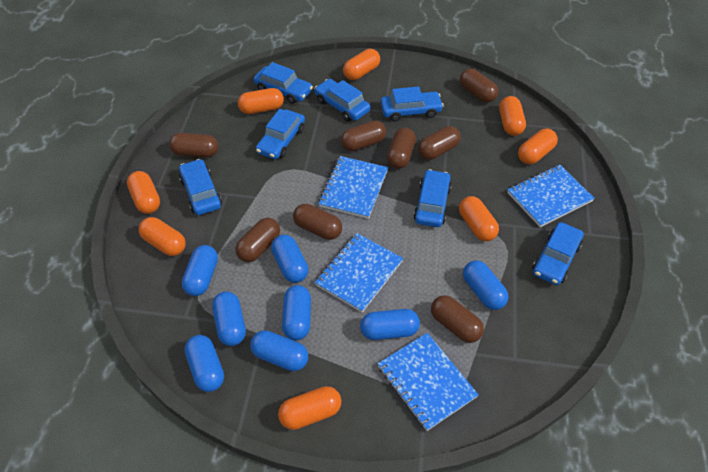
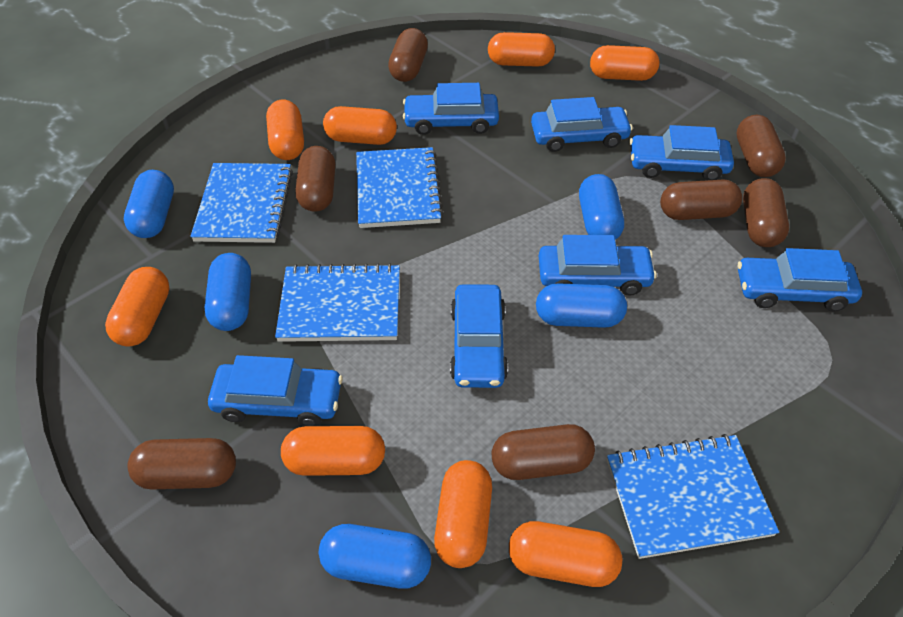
blue capsule: [182,245,218,296] [184,335,224,392] [212,291,246,346] [250,330,308,371] [271,235,308,283] [282,285,311,340] [360,309,420,340] [463,261,508,310] = 8 -> [124,170,174,238] [205,253,251,331] [319,524,431,589] [536,283,627,328] [579,174,624,240] = 5
brown capsule: [169,133,218,158] [235,218,280,262] [293,204,342,240] [341,120,386,151] [387,128,416,169] [418,126,461,160] [431,295,484,343] [460,69,498,103] = 8 -> [127,438,236,490] [296,146,335,212] [388,28,428,82] [492,424,595,480] [660,180,742,220] [736,115,786,177] [743,178,789,247] = 7

